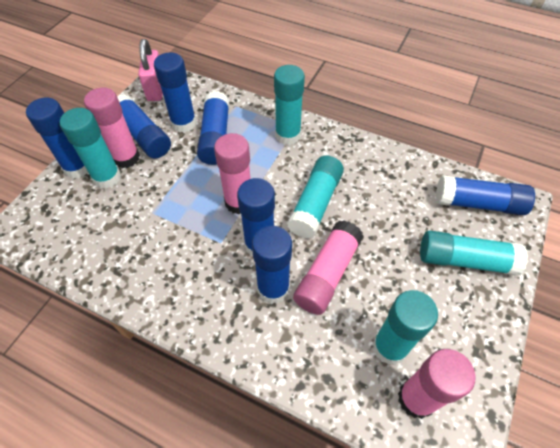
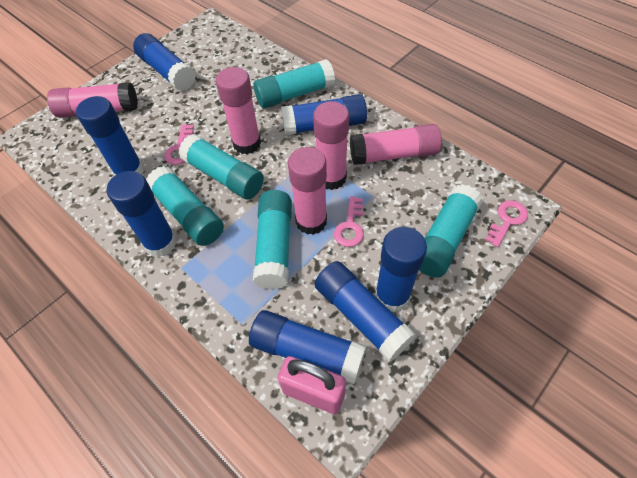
pink glue stick: [84,87,140,168] [214,133,251,214] [293,220,364,315] [398,349,476,419] = 4 -> [47,82,138,118] [216,67,261,154] [288,147,327,235] [313,101,349,190] [350,124,442,165] = 5
pink key: none = 0 -> [164,124,194,165] [334,196,364,247] [486,200,528,247] = 3

